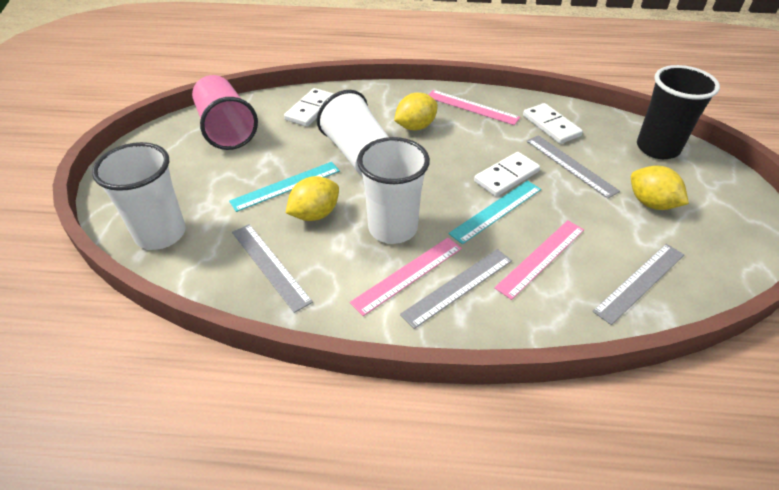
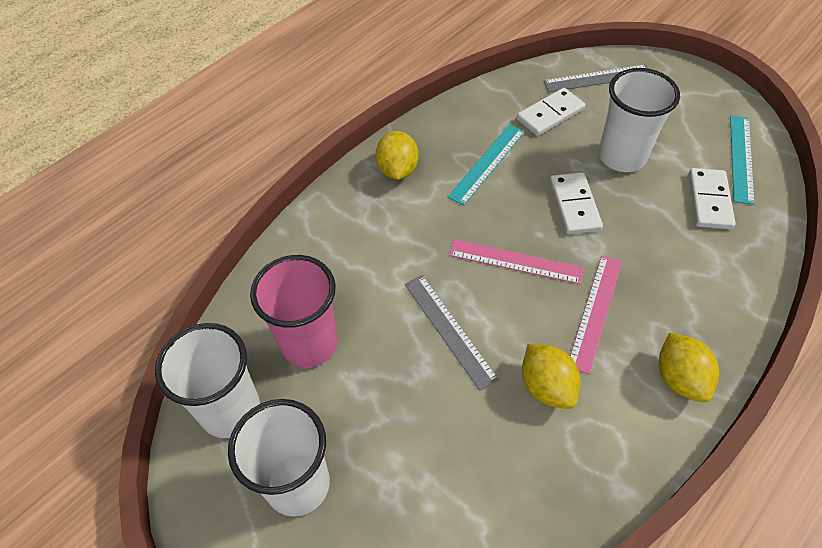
black cup: [637,65,720,159] = 1 -> none = 0
grey ruler: [232,224,313,313] [400,249,512,329] [527,135,620,198] [592,244,684,325] = 4 -> [405,275,499,391] [544,64,648,92] = 2
pink ruler: [350,238,462,316] [428,90,520,125] [494,220,584,300] = 3 -> [449,239,584,284] [570,256,622,374] = 2

